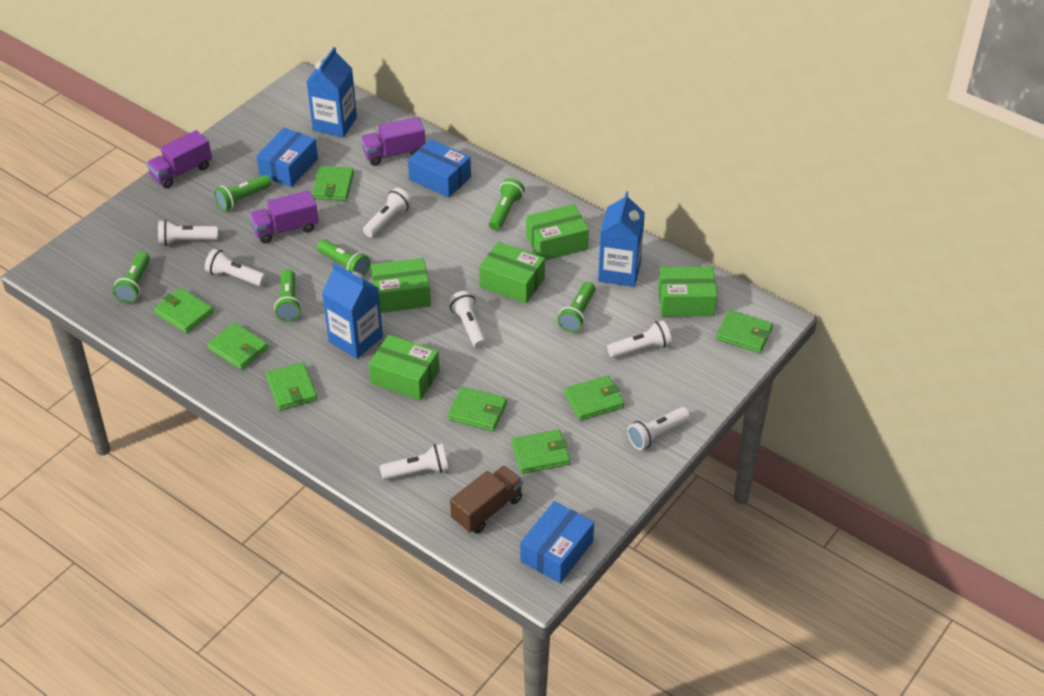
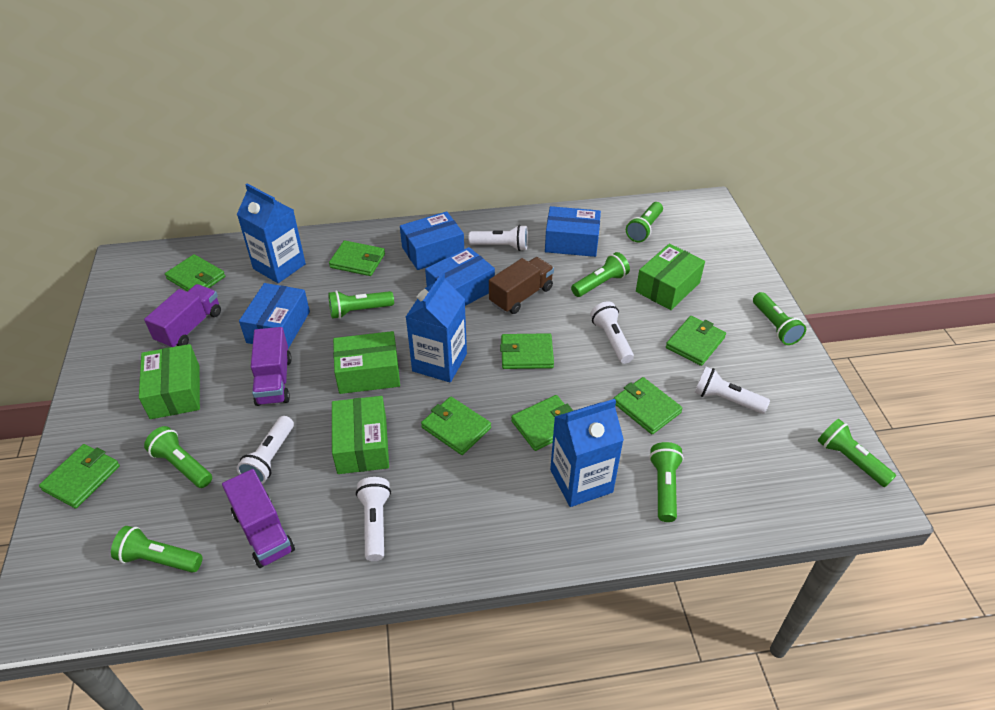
blue box: [256,128,318,187] [408,139,471,198] [520,501,594,583] = 3 -> [239,283,310,348] [400,211,464,270] [425,247,495,306] [545,206,601,257] = 4
green box: [369,335,440,400] [371,258,431,313] [479,242,545,304] [526,204,589,260] [658,267,717,317] = 5 -> [139,344,200,419] [332,396,389,474] [333,331,400,394] [636,244,705,310] = 4
green flashlight: [113,252,150,303] [214,175,271,211] [274,269,302,321] [317,239,371,277] [489,178,525,231] [557,282,596,332] = 6 -> [111,526,202,573] [144,426,212,488] [328,291,394,319] [571,252,630,297] [626,202,663,242] [649,442,684,522] [753,292,806,345] [818,419,896,487] = 8
white flashlight: [158,220,218,246] [205,249,266,286] [363,188,412,237] [380,444,449,480] [449,291,487,349] [607,320,672,358] [627,407,690,450] = 7 -> [237,416,294,484] [356,477,391,561] [468,225,528,251] [590,301,634,364] [694,366,770,414] = 5

